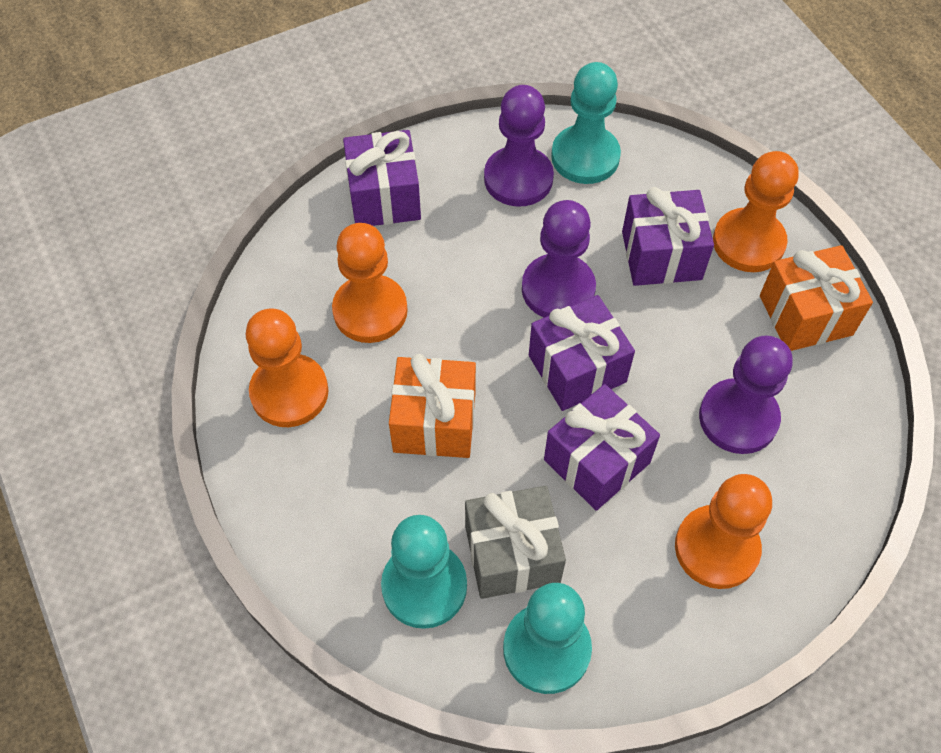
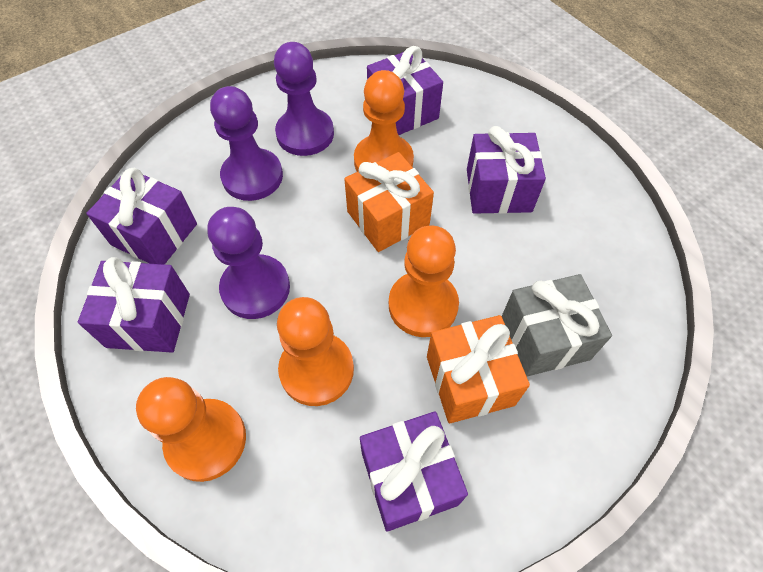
purple gift: [343,130,421,226] [529,295,635,411] [544,384,660,511] [622,187,714,286] = 4 -> [78,257,190,353] [86,168,197,265] [360,411,468,532] [367,46,443,135] [467,126,546,214] = 5
turquoise pawn: [381,515,467,629] [503,583,592,694] [551,62,621,184] = 3 -> none = 0

